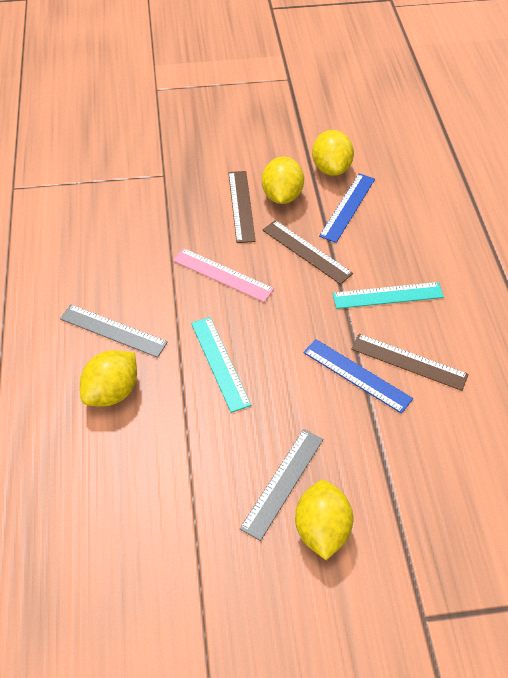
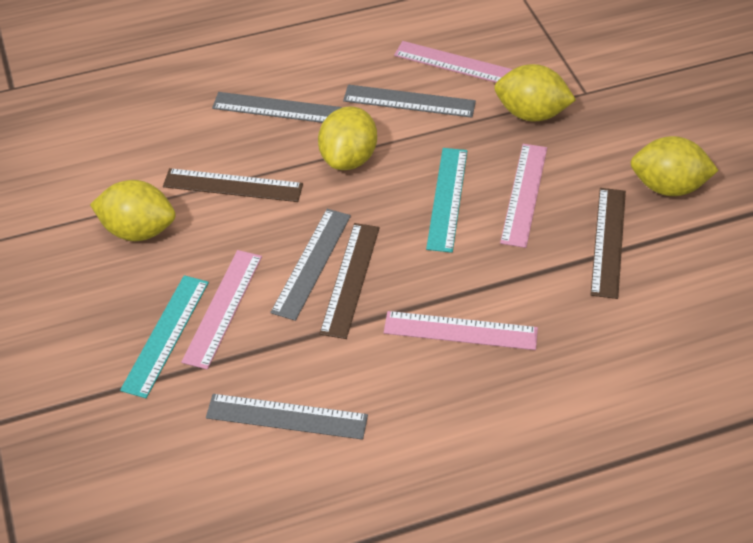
blue ruler: [303,339,413,414] [319,173,375,243] = 2 -> none = 0
grey ruler: [60,304,168,358] [240,429,323,541] = 2 -> [206,394,368,440] [212,92,342,123] [270,209,351,321] [343,85,476,118] = 4
pink ruler: [173,248,274,302] = 1 -> [181,250,262,369] [384,311,538,350] [394,41,513,83] [500,144,547,248] = 4

